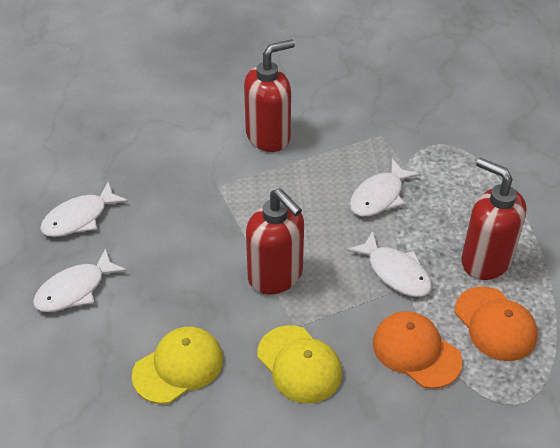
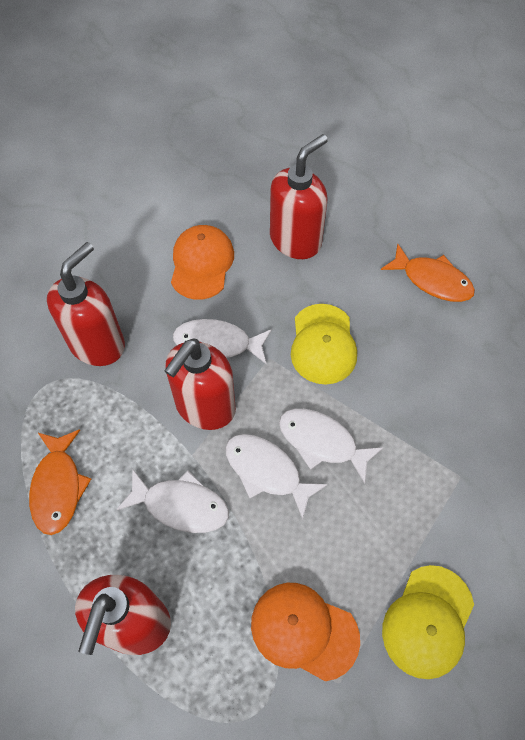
orange fish: none = 0 -> [29,429,91,535] [381,244,475,302] = 2
red soap dispenser: [244,39,295,152] [246,188,304,295] [461,158,527,280] = 3 -> [47,242,125,366] [75,575,171,655] [164,338,236,430] [270,134,328,259] = 4

